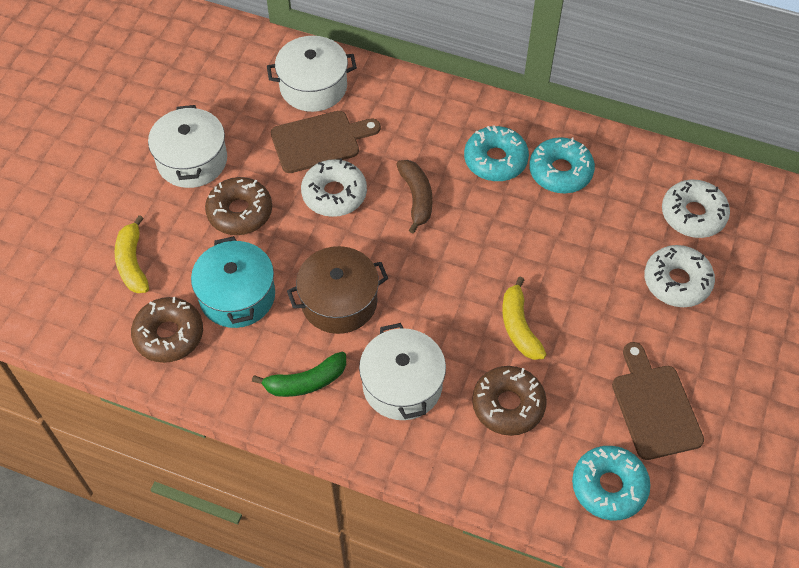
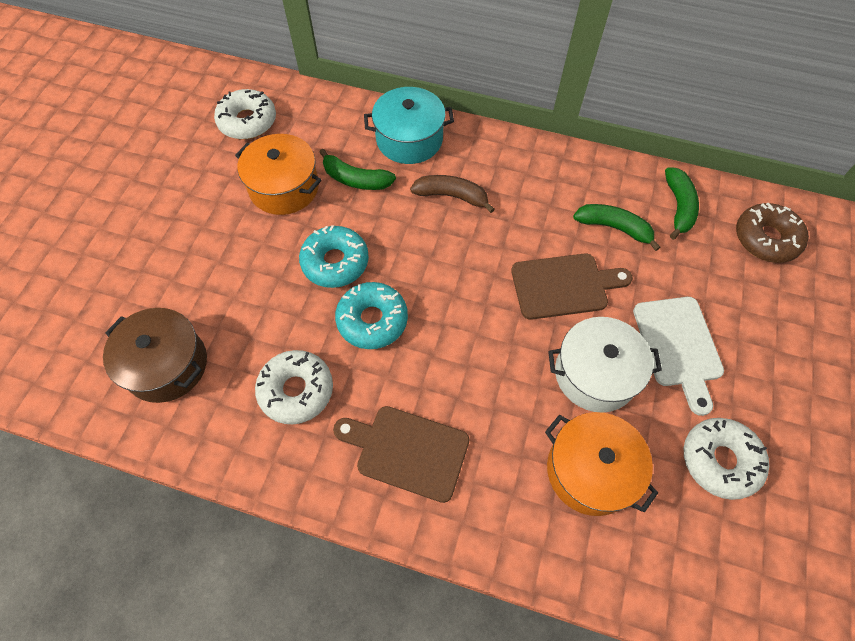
brown donut: [131,297,203,363] [205,177,272,235] [472,366,547,436] = 3 -> [736,202,809,263] = 1
green banana: [252,352,346,397] = 1 -> [319,149,396,190] [573,204,661,251] [665,167,699,240] = 3
orange pot: none = 0 -> [235,134,321,215] [545,412,658,516] = 2
turquoise donut: [464,125,529,181] [529,137,595,193] [572,446,651,521] = 3 -> [299,225,369,288] [335,282,408,349] = 2
white cutting board: none = 0 -> [633,297,724,416] = 1
white pot: [148,105,227,188] [267,36,357,112] [359,323,446,420] = 3 -> [548,317,662,412] = 1
yellow banana: [114,215,149,293] [502,277,547,360] = 2 -> none = 0

